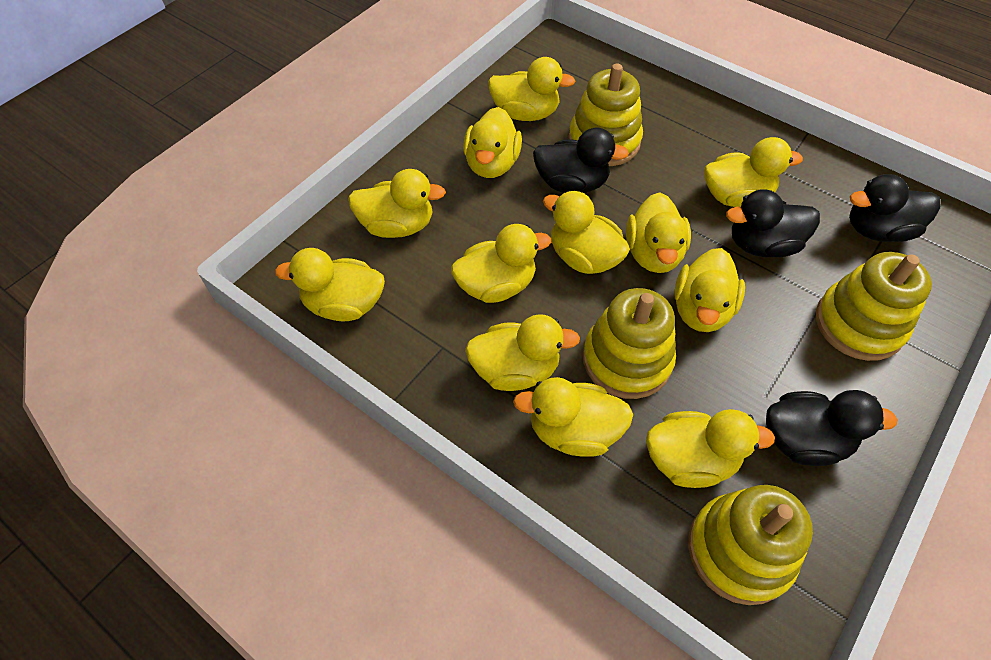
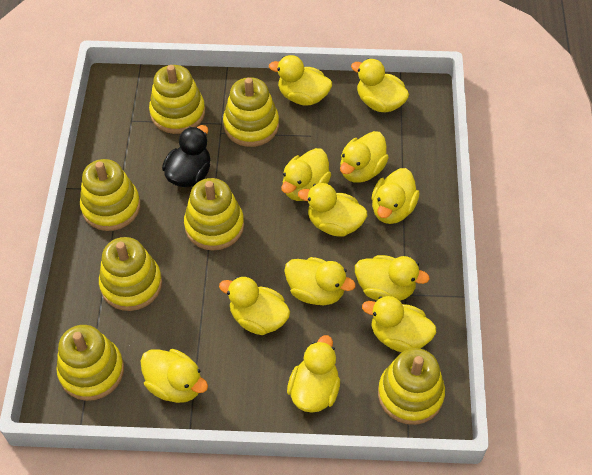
black duck: [533,128,629,193] [726,189,820,257] [766,390,897,466] [849,174,940,242] = 4 -> [162,125,210,187] = 1
yellow stacking toy: [569,63,643,166] [583,288,676,399] [688,485,813,605] [816,252,932,361] = 4 -> [56,325,124,401] [80,159,140,231] [99,237,162,311] [149,65,205,134] [184,178,244,251] [223,77,279,147] [378,348,445,425] = 7

